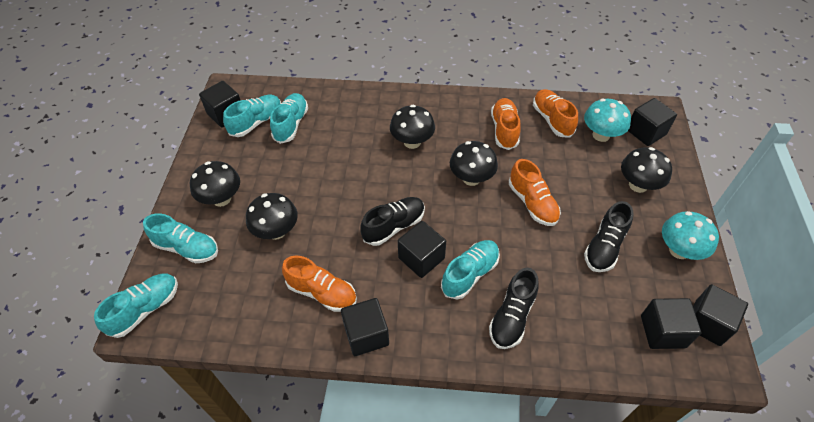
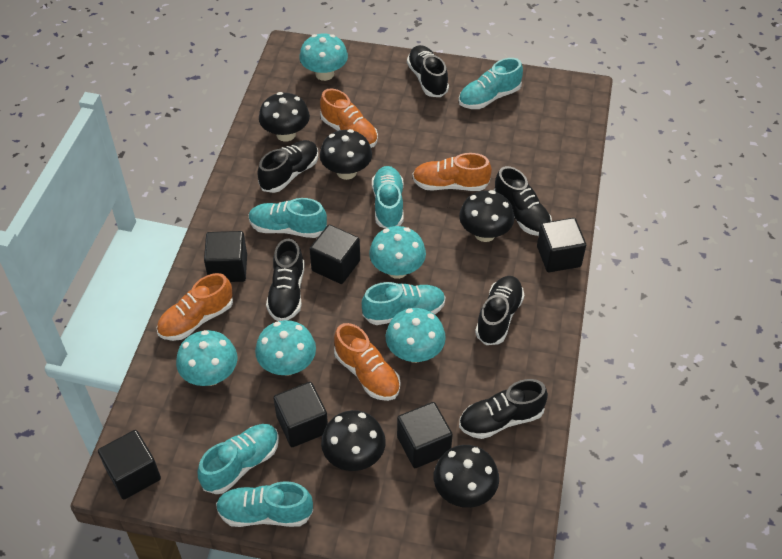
black shoe: [360,197,425,246] [489,268,539,349] [584,201,633,272] = 3 -> [257,140,318,193] [266,238,305,321] [407,45,449,97] [459,379,548,439] [475,276,524,345] [494,166,552,236] = 6
turquoise mushroom: [584,99,631,142] [662,211,719,260] = 2 -> [176,330,237,386] [255,320,316,375] [299,34,348,81] [369,226,426,279] [386,308,446,363] = 5
turquoise shoe: [94,273,178,338] [143,213,218,263] [223,95,281,137] [270,93,308,144] [441,240,500,300] = 5 -> [198,424,279,494] [216,481,313,527] [249,198,327,238] [362,282,446,325] [372,166,403,229] [459,58,523,109] = 6

